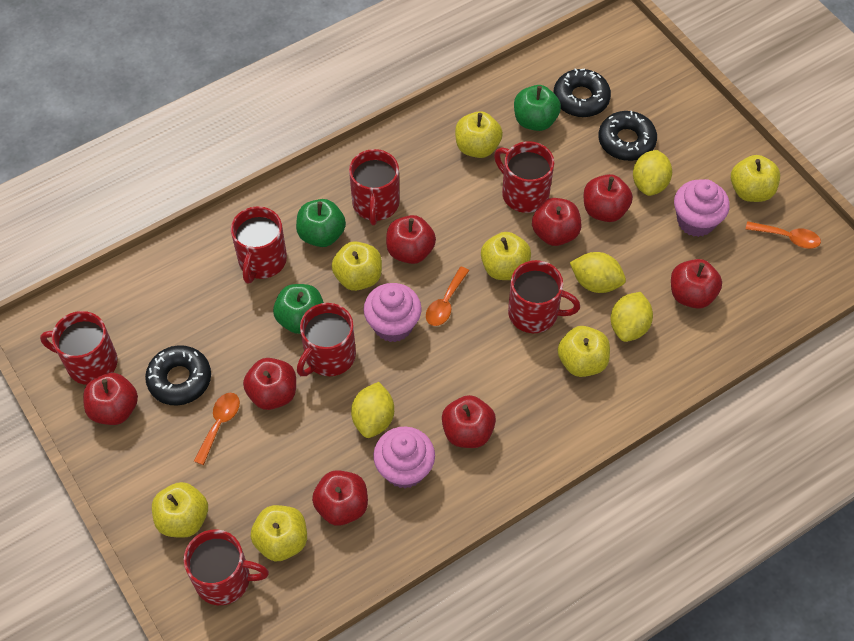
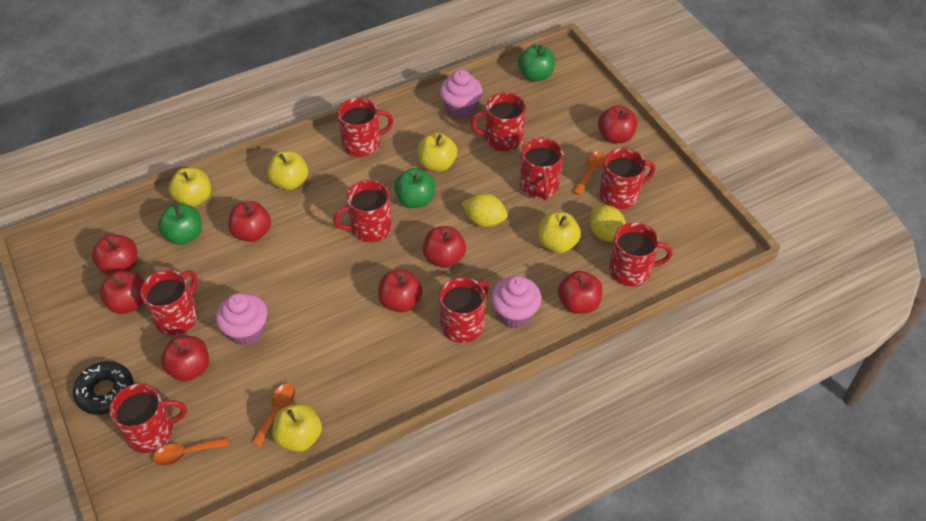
black donut: [145,345,211,406] [554,68,611,117] [598,111,657,161] = 3 -> [73,361,134,415] = 1
red mug: [40,311,118,385] [184,530,269,605] [231,206,287,283] [297,303,356,376] [349,149,400,225] [494,141,554,213] [508,260,580,333] = 7 -> [110,384,187,453] [140,270,198,335] [333,180,392,242] [337,98,393,157] [439,277,489,343] [470,92,526,151] [520,138,563,200] [599,148,655,209] [609,222,673,286] = 9
yellow apple: [152,482,208,538] [251,505,307,561] [332,241,382,291] [455,111,503,158] [481,232,531,280] [558,326,610,377] [731,155,780,202] = 7 -> [169,167,211,207] [267,151,308,190] [272,403,322,452] [418,133,457,172] [538,212,581,253] = 5
yellow lemon: [351,382,394,438] [570,252,626,293] [611,292,653,342] [633,150,672,196] = 4 -> [462,193,508,227] [590,205,626,242] = 2

